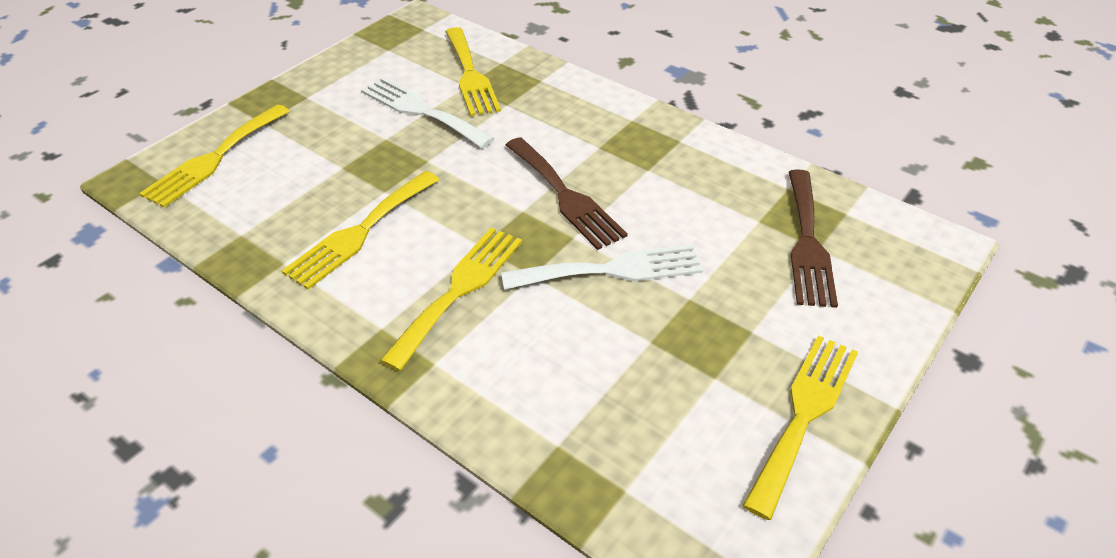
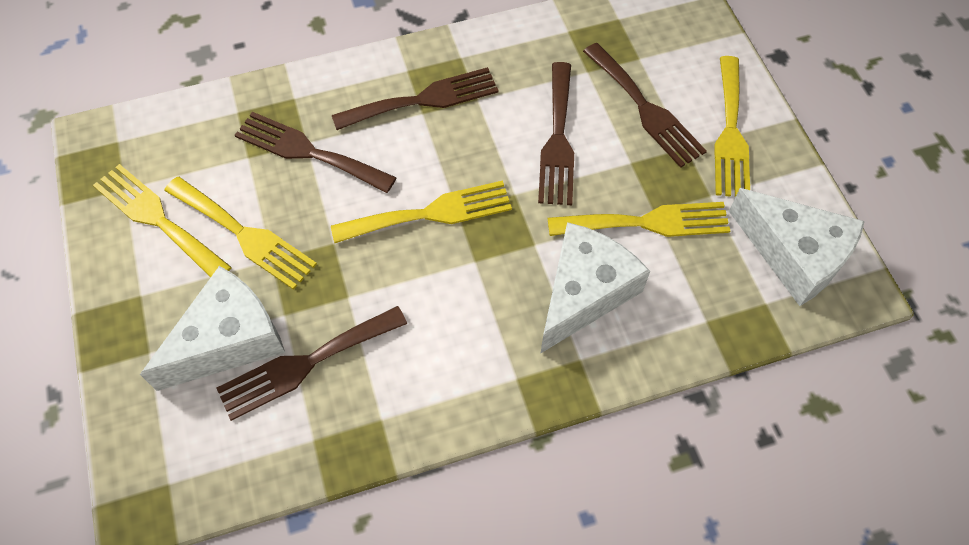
brown fork: [506,137,628,250] [789,169,838,308] = 2 -> [217,306,407,421] [235,112,397,193] [332,67,499,130] [538,62,574,205] [583,43,707,168] = 5
white cheese: none = 0 -> [140,266,285,391] [540,222,650,354] [729,188,865,306] = 3
white fork: [361,77,495,148] [501,244,703,290] = 2 -> none = 0

